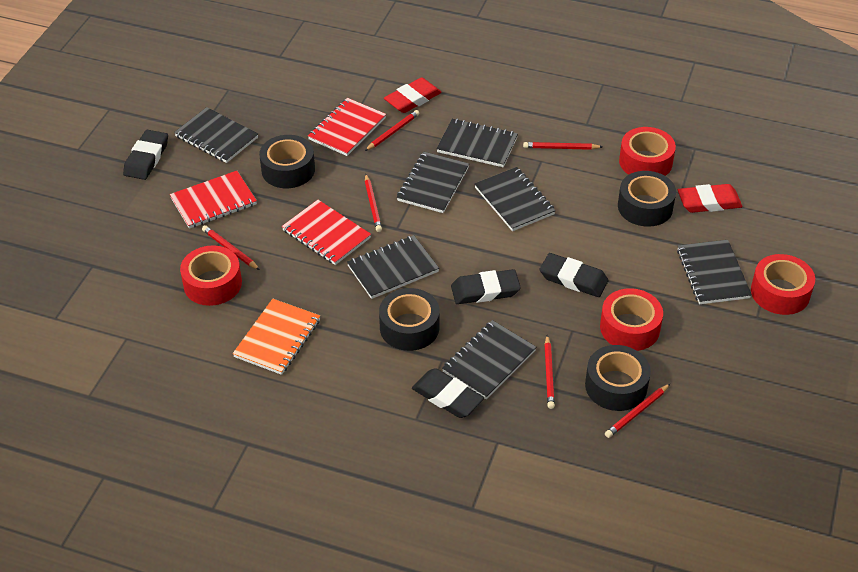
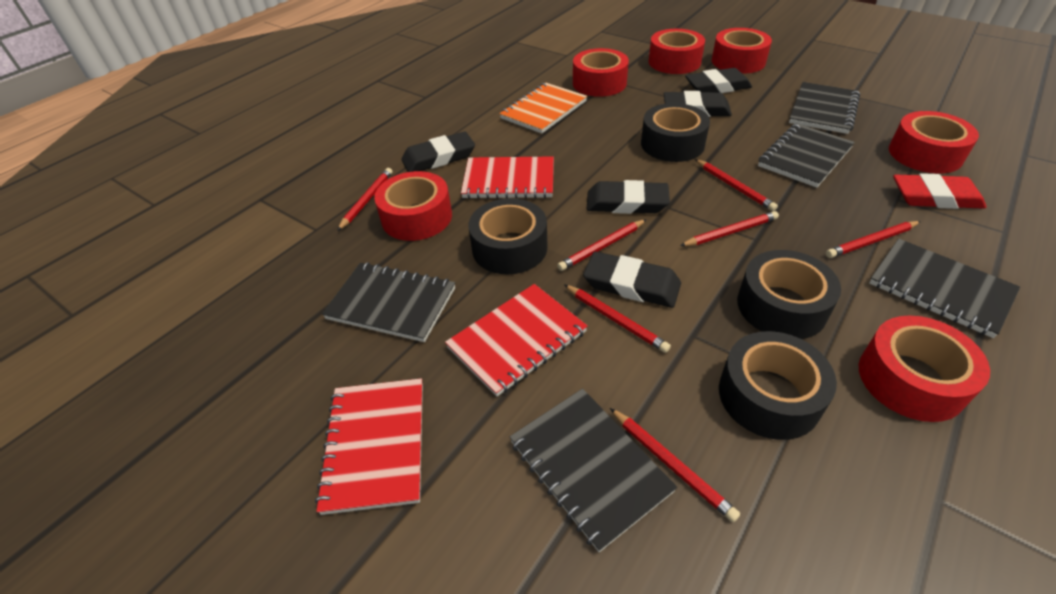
black eraser: [123,130,168,180] [412,368,484,418] [451,269,521,304] [540,253,609,297] = 4 -> [401,131,475,172] [583,251,681,308] [587,180,670,214] [664,91,732,117] [685,68,752,93] = 5
black notebook: [174,107,258,163] [347,235,439,299] [397,152,469,213] [436,119,518,167] [442,320,536,399] [474,167,556,231] [677,240,752,304] = 7 -> [322,262,455,342] [510,389,677,552] [758,123,855,188] [789,82,860,134] [869,239,1020,338] = 5
red eraser: [384,78,442,113] [678,184,743,213] = 2 -> [893,173,986,209] = 1
red pencil: [202,225,260,270] [365,110,419,151] [365,174,382,232] [523,142,603,150] [544,335,555,409] [605,384,670,438] = 6 -> [337,168,393,231] [557,219,647,271] [564,284,671,353] [610,408,740,522] [680,211,779,246] [695,159,778,211] [826,221,921,258] = 7
red tape: [180,245,242,306] [600,288,663,351] [619,127,676,176] [751,254,815,315] = 4 -> [374,171,452,241] [573,48,629,97] [648,29,705,74] [712,28,772,74] [859,316,990,422] [889,111,979,173] = 6

